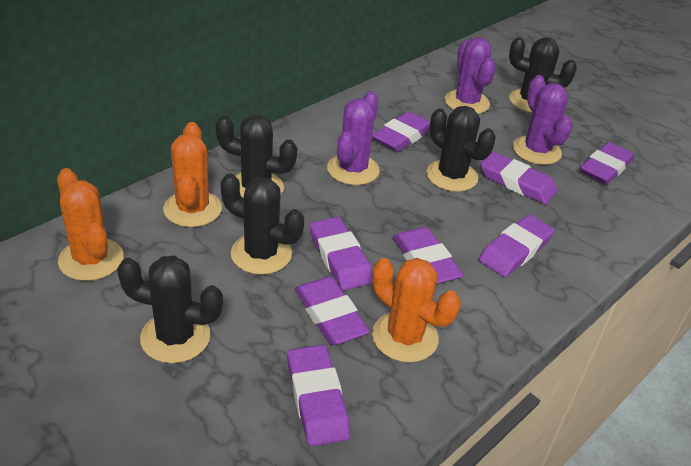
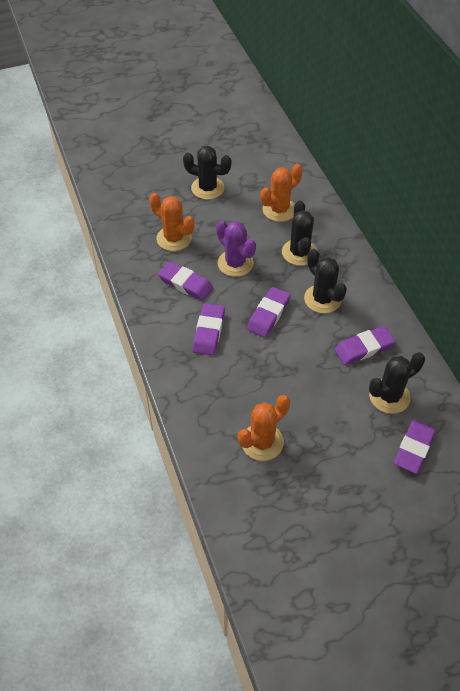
black cactus: [117,255,223,363] [215,115,297,197] [221,173,304,275] [426,106,496,192] [509,37,577,113] = 5 -> [183,146,231,200] [282,200,317,266] [304,249,347,313] [369,352,425,414] = 4
purple cactus: [327,91,380,185] [445,37,496,114] [513,75,573,165] = 3 -> [216,220,256,277] = 1
purple eraser: [287,345,350,446] [295,276,370,345] [310,217,373,290] [372,111,430,152] [392,227,464,284] [479,215,555,277] [480,152,557,205] [580,142,634,185] = 8 -> [158,261,213,301] [193,303,225,356] [247,287,291,338] [334,326,395,365] [394,420,436,474] = 5

